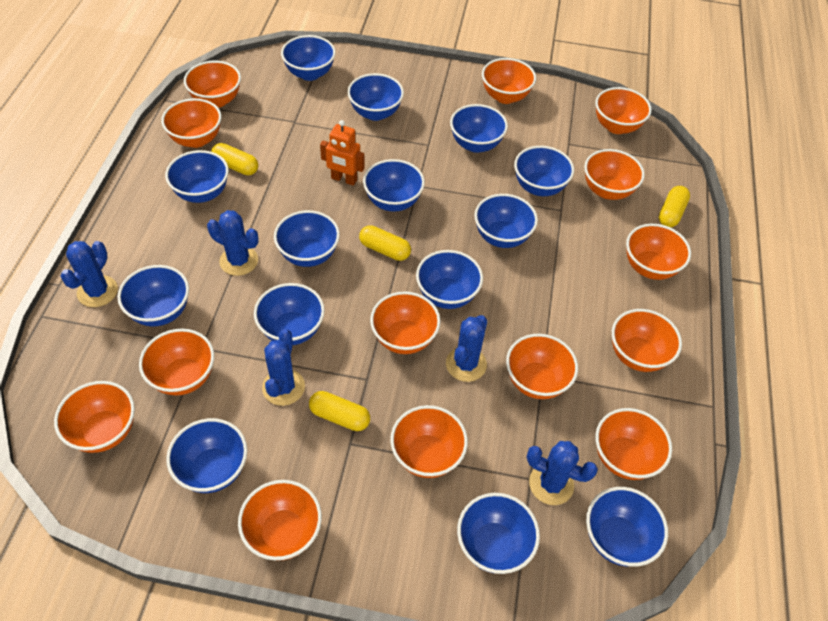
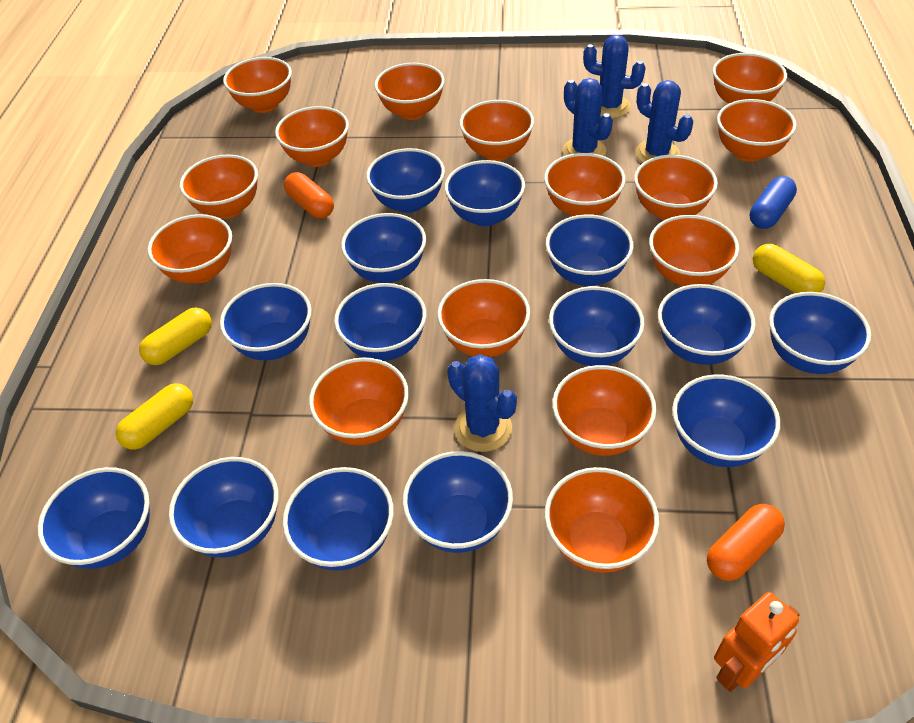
blue cactus: [60,241,118,307] [207,210,259,276] [262,329,305,406] [446,315,487,382] [526,441,598,505] = 5 -> [447,354,517,452] [563,78,613,156] [583,35,646,118] [635,80,693,163] = 4
blue capsule: none = 0 -> [750,176,797,229] = 1
orange bowl: [54,381,135,453] [139,329,214,396] [161,98,221,148] [184,61,241,108] [238,480,322,561] [370,291,441,354] [390,405,468,478] [482,58,536,104] [506,334,578,399] [584,149,645,200] [595,87,652,134] [595,408,672,480] [612,309,682,372] [626,224,691,280] = 14 -> [148,214,232,283] [180,154,258,219] [223,57,292,113] [275,106,349,167] [309,357,409,445] [374,63,445,120] [437,279,530,357] [460,100,534,161] [544,153,626,216] [544,467,659,573] [552,365,657,456] [634,155,718,220] [649,215,739,286] [713,53,787,104] [717,99,797,162] = 15
orange capsule: none = 0 -> [284,172,334,219] [707,504,785,581] = 2
yellow capsule: [211,143,258,175] [309,391,370,431] [359,225,411,261] [659,186,690,228] = 4 -> [116,383,193,450] [139,308,212,365] [753,244,825,293] = 3

